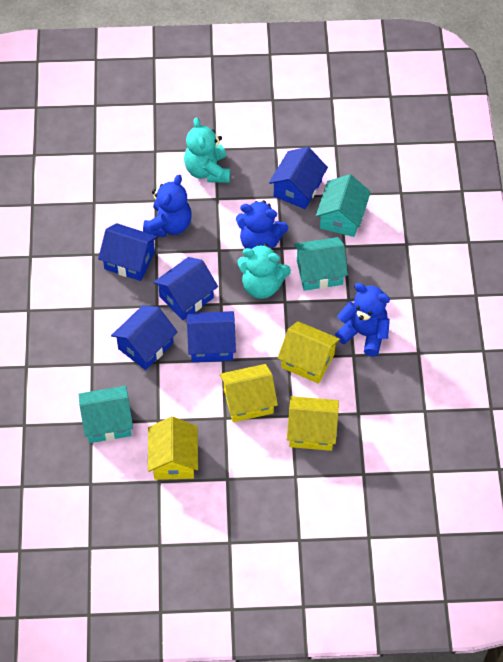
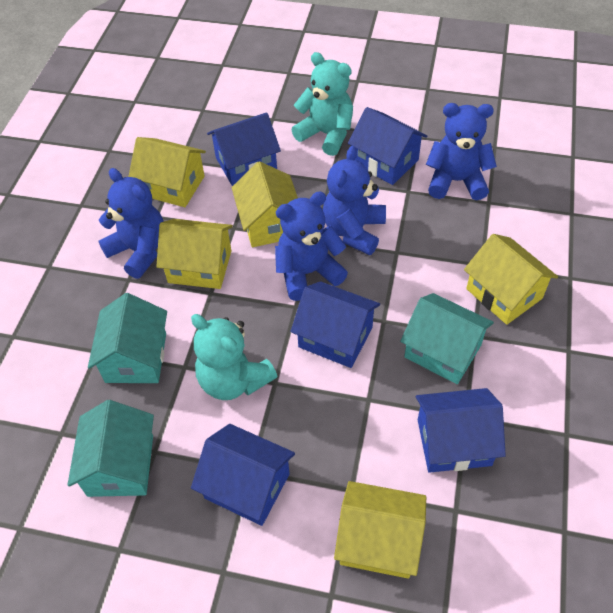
blue teddy bear: [143,175,192,237] [236,200,288,249] [335,283,390,357] = 3 -> [98,168,164,279] [275,191,348,301] [323,146,386,255] [426,103,497,200] = 4
yellow house: [148,416,198,480] [220,364,278,422] [277,321,340,384] [287,396,339,451] = 4 -> [128,137,206,207] [157,219,233,289] [232,161,298,247] [334,481,426,579] [464,234,558,325] = 5

